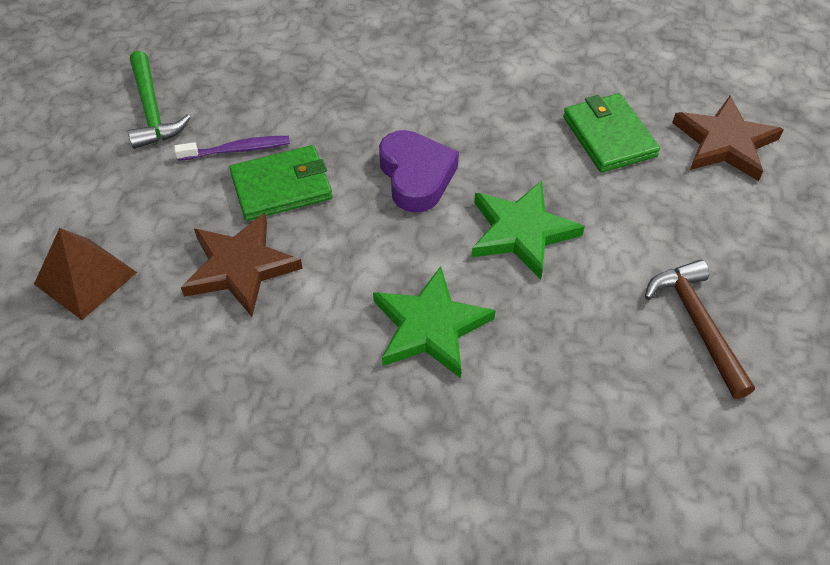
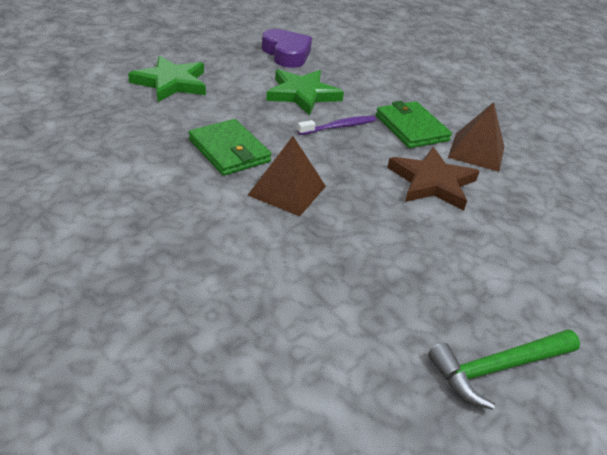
brown hammer: [645,260,755,399] = 1 -> none = 0
brown pyramid: [34,228,137,320] = 1 -> [248,136,326,216] [448,102,504,172] = 2
brown star: [181,213,303,317] [672,96,784,181] = 2 -> [387,147,480,211] = 1

